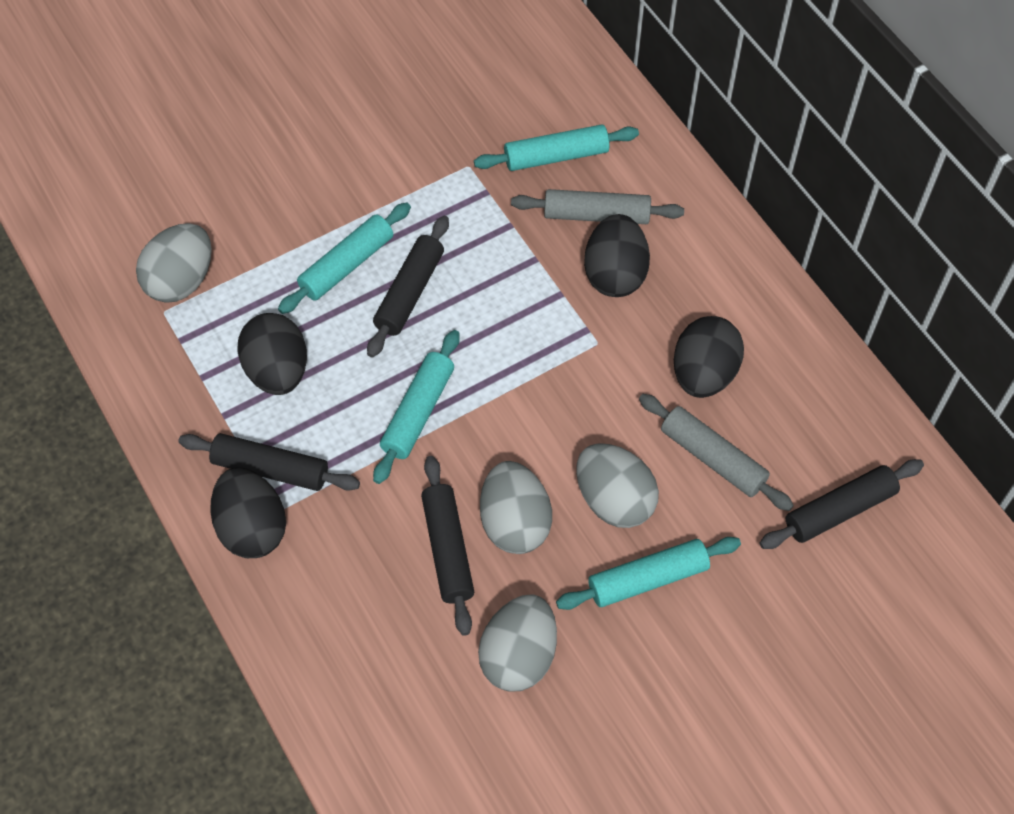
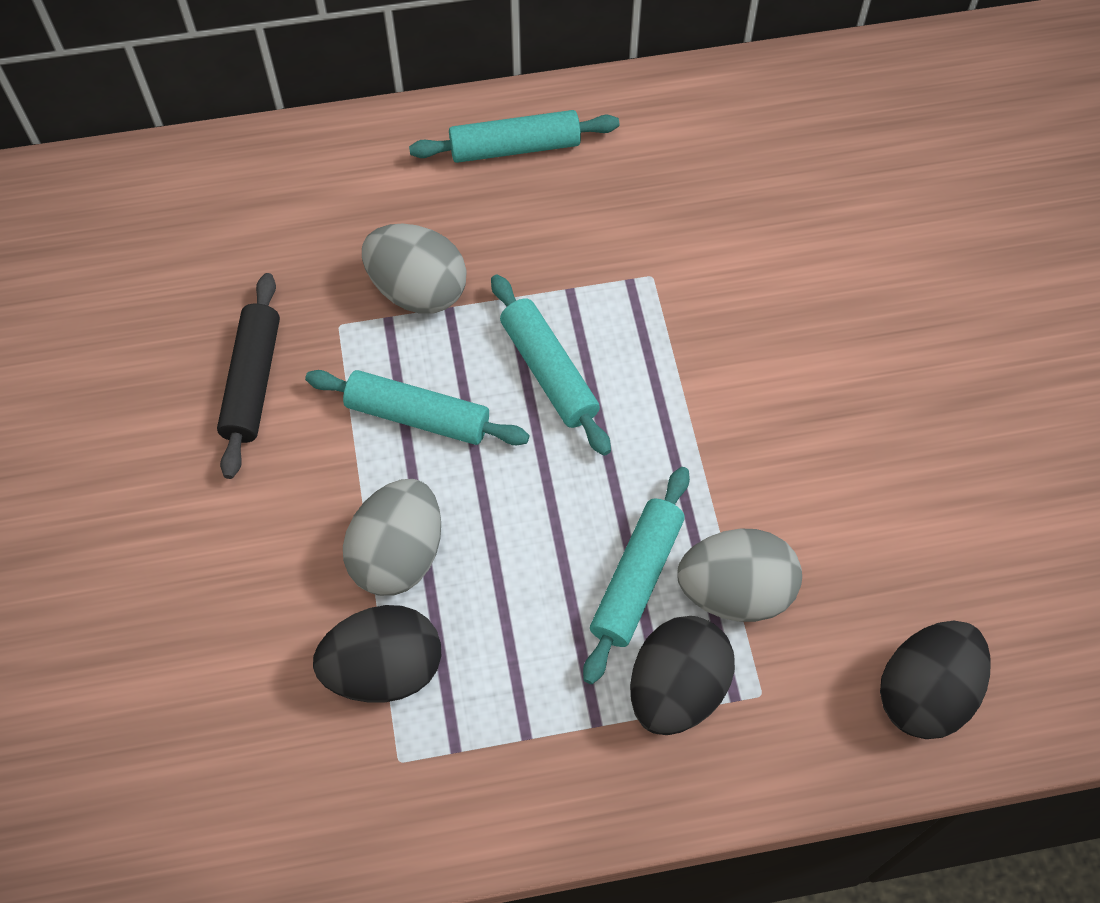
black egg: [210,468,286,558] [237,313,307,395] [584,214,650,297] [674,316,744,398] = 4 -> [313,605,441,703] [630,616,735,735] [880,621,990,739] = 3
black rolling pin: [178,433,360,491] [367,215,449,358] [421,456,474,636] [760,459,924,549] = 4 -> [217,273,280,479] = 1
grey egg: [136,223,211,303] [478,594,557,692] [480,461,552,554] [576,443,659,528] = 4 -> [343,479,441,596] [362,224,467,313] [677,529,802,622] = 3
grey rolling pin: [511,189,684,224] [639,394,794,511] = 2 -> none = 0

